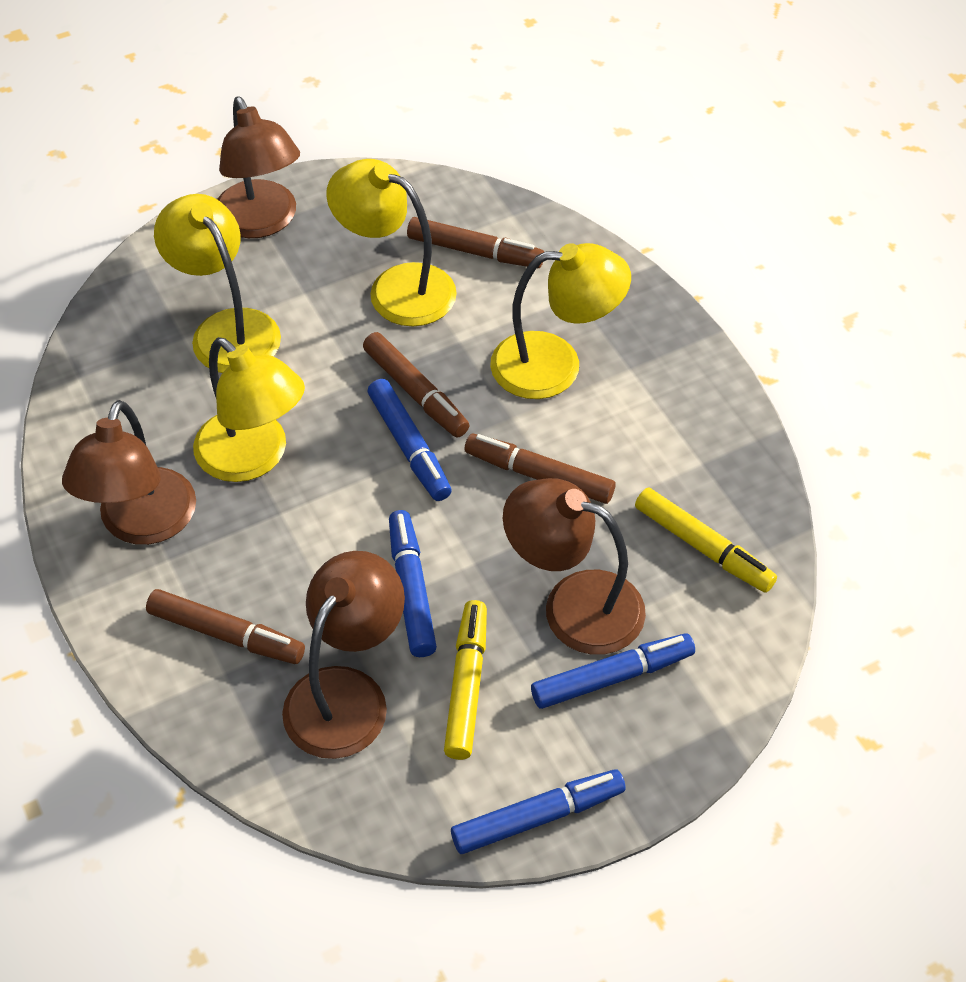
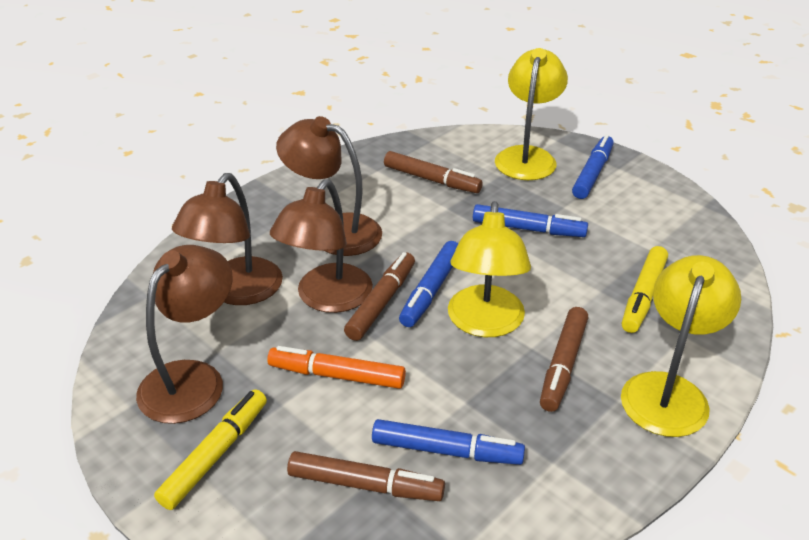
orange marker: none = 0 -> [267,346,406,389] = 1
yellow lamp: [154,194,281,373] [193,337,305,482] [326,159,457,326] [490,243,631,399] = 4 -> [448,201,531,337] [495,48,568,180] [621,255,741,437] = 3

